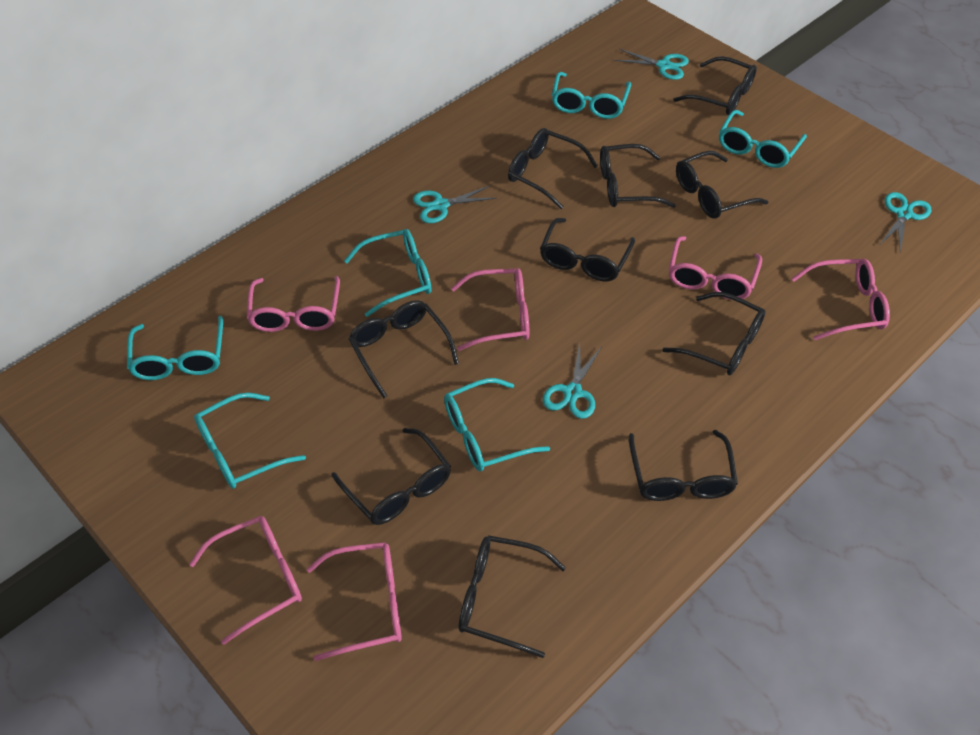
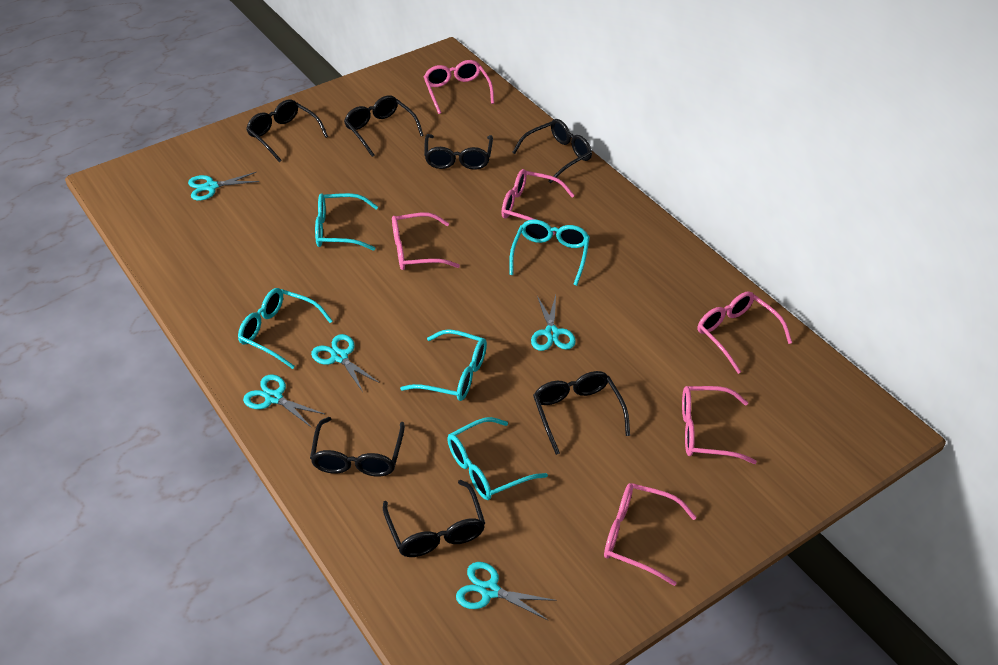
black glasses: [331,428,451,525] [348,300,459,399] [459,535,566,658] [508,128,598,209] [540,218,635,281] [600,144,676,208] [629,430,738,501] [663,292,766,375] [673,56,757,115] [676,151,768,218] = 10 -> [246,100,328,162] [310,417,405,477] [344,95,424,157] [383,480,485,557] [424,134,493,170] [512,119,592,184] [533,371,630,455] = 7
turquoise glasses: [127,316,223,380] [194,393,306,489] [344,229,431,317] [444,378,550,471] [552,72,631,119] [719,110,807,168] = 6 -> [238,288,332,369] [315,193,378,251] [400,329,487,401] [447,417,548,500] [509,219,590,286] = 5
turquoise scissors: [413,186,497,223] [543,343,601,419] [614,49,689,80] [881,192,931,253] = 4 -> [188,172,259,201] [243,374,324,428] [311,334,380,392] [456,562,556,621] [531,295,576,351] = 5

